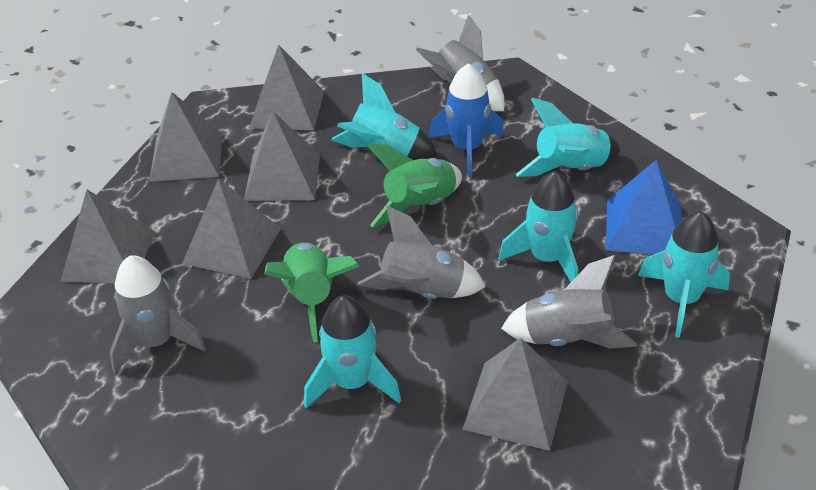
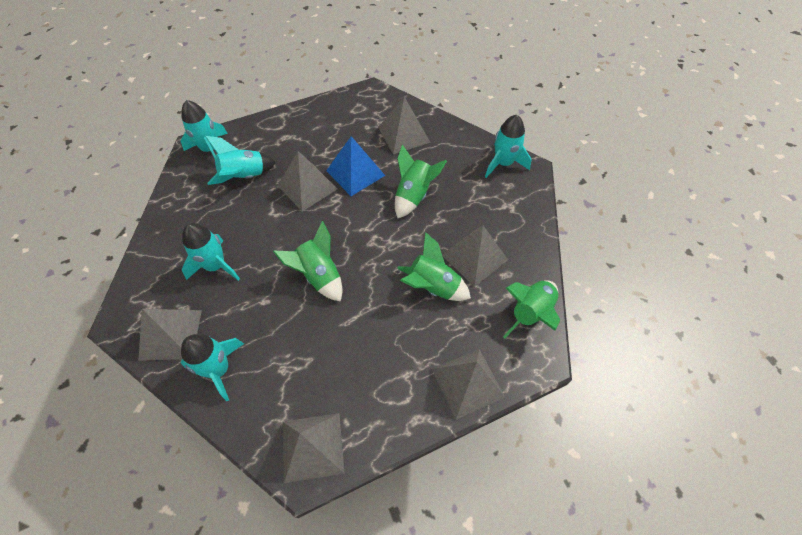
blue rocket: [429,63,504,177] = 1 -> none = 0
green rocket: [264,242,360,342] [368,144,462,228] = 2 -> [273,221,343,302] [395,144,447,218] [397,232,471,301] [503,281,560,339] = 4
grey rocket: [109,255,206,374] [358,206,486,299] [416,14,505,111] [501,255,637,348] = 4 -> none = 0

